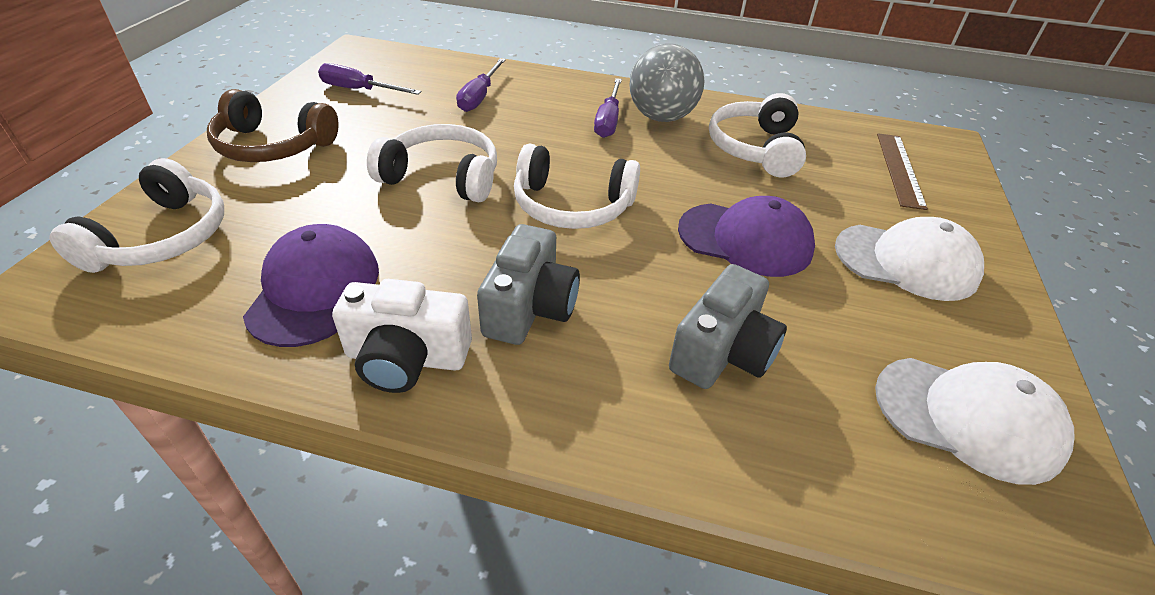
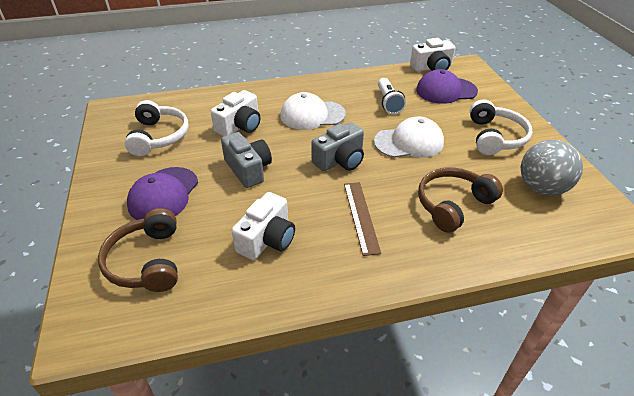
brown headphones: [207,89,339,162] = 1 -> [98,208,178,292] [418,167,503,233] = 2
purple screwdriver: [318,63,421,95] [456,58,506,112] [594,78,622,138] = 3 -> none = 0
white camera: [332,279,472,393] = 1 -> [210,90,260,136] [232,192,295,260] [410,38,455,72] = 3
white flashlight: none = 0 -> [378,78,406,114] = 1
white headphones: [49,158,224,273] [367,124,497,202] [514,144,640,229] [709,93,806,177] = 4 -> [124,100,189,156] [470,99,533,155] = 2

